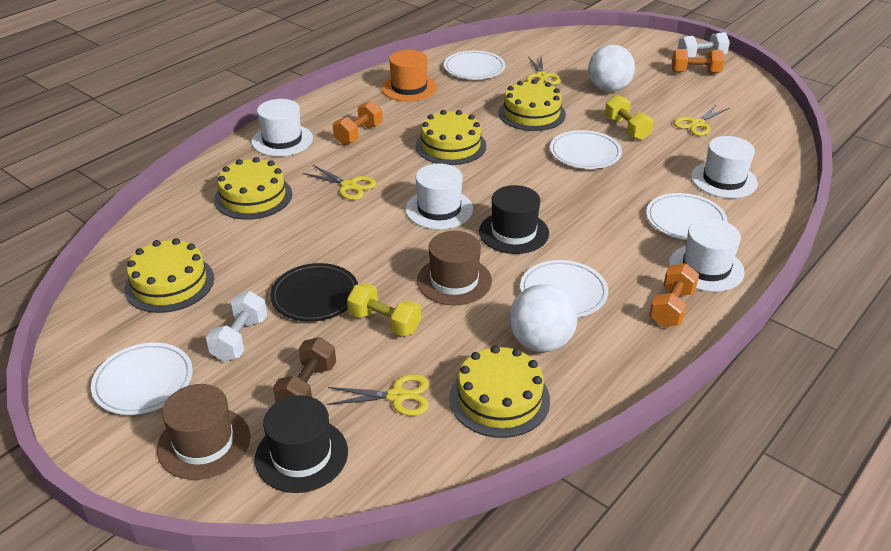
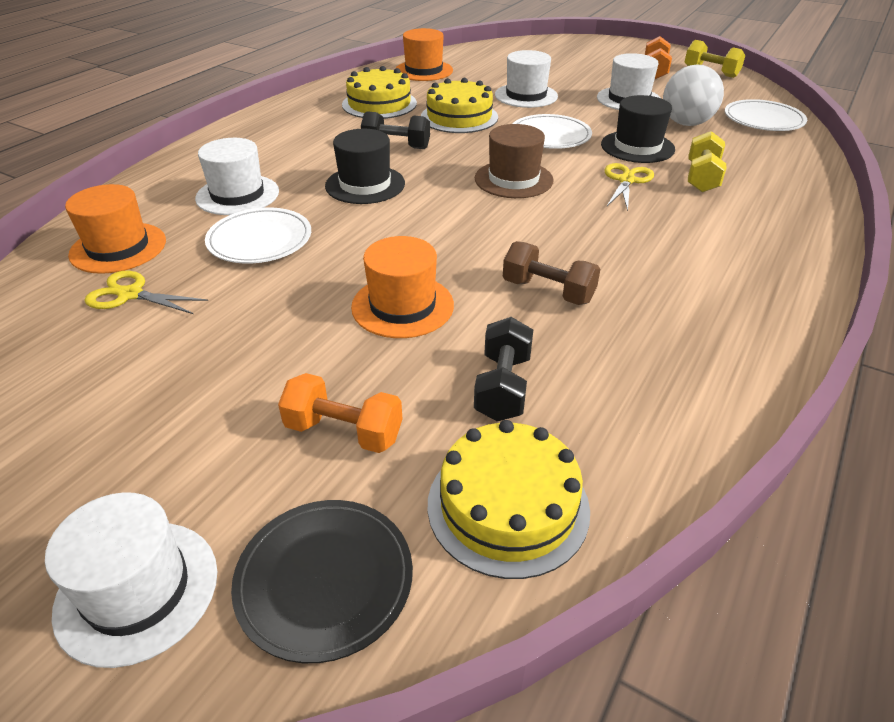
black dumbbell: none = 0 -> [361,111,430,149] [474,317,533,422] = 2
brown hat: [157,384,250,480] [417,231,492,305] = 2 -> [475,124,554,198] = 1
orange dumbbell: [333,101,383,145] [649,263,699,327] [672,49,724,73] = 3 -> [278,373,402,453] [645,36,672,79] = 2
orange hat: [381,50,437,101] = 1 -> [65,184,166,274] [351,236,454,338] [395,28,453,81] = 3
white ball: [509,284,577,352] [588,45,635,92] = 2 -> [663,65,724,126] = 1
white dumbbell: [206,291,267,362] [678,32,730,57] = 2 -> none = 0
white plate: [91,343,193,415] [444,51,505,79] [520,260,608,317] [550,130,622,169] [646,193,728,240] = 5 -> [205,208,311,263] [513,114,592,149] [725,99,807,131] = 3
yellow cake: [125,238,214,313] [214,157,292,220] [415,110,486,165] [450,345,550,438] [498,79,566,131] = 5 -> [342,66,417,119] [421,78,498,133] [428,420,590,579] = 3
yellow scissors: [303,165,376,200] [326,374,429,416] [526,56,561,85] [674,104,729,136] = 4 -> [85,271,208,314] [604,163,654,211] = 2

